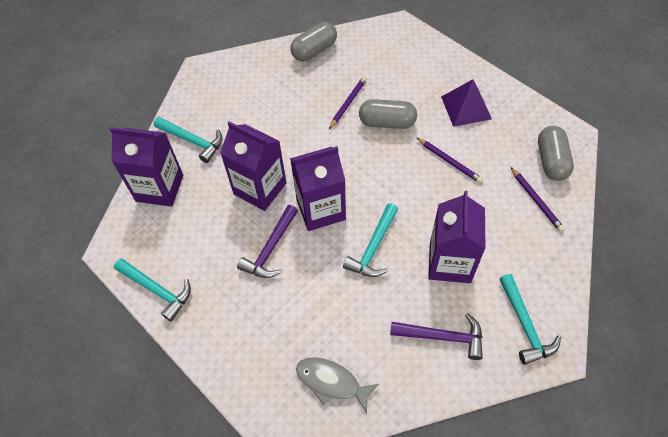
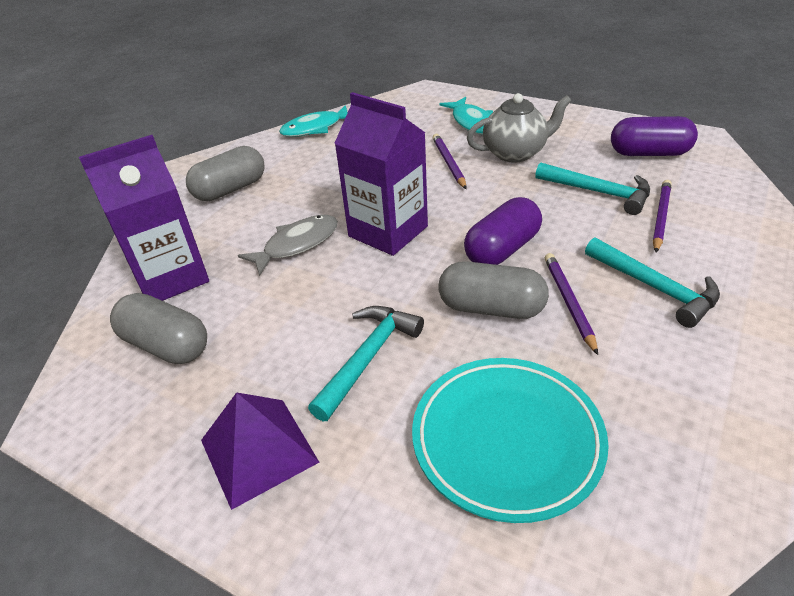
grey teapot: none = 0 -> [467,93,571,163] = 1
purple capsule: none = 0 -> [464,197,542,265] [611,116,698,156] = 2
purple carton: [110,127,183,207] [220,121,286,211] [290,146,346,231] [428,191,485,283] = 4 -> [79,135,209,301] [334,92,428,256] = 2
purple hammer: [237,205,298,278] [390,313,483,360] = 2 -> none = 0
turquoise fish: none = 0 -> [279,105,348,137] [439,97,493,135] = 2
turquoise hammer: [114,258,191,322] [154,117,223,163] [343,203,398,277] [500,274,561,365] = 4 -> [308,306,424,421] [535,162,650,215] [585,237,720,328] = 3
turquoise plate: none = 0 -> [412,358,609,523] = 1

